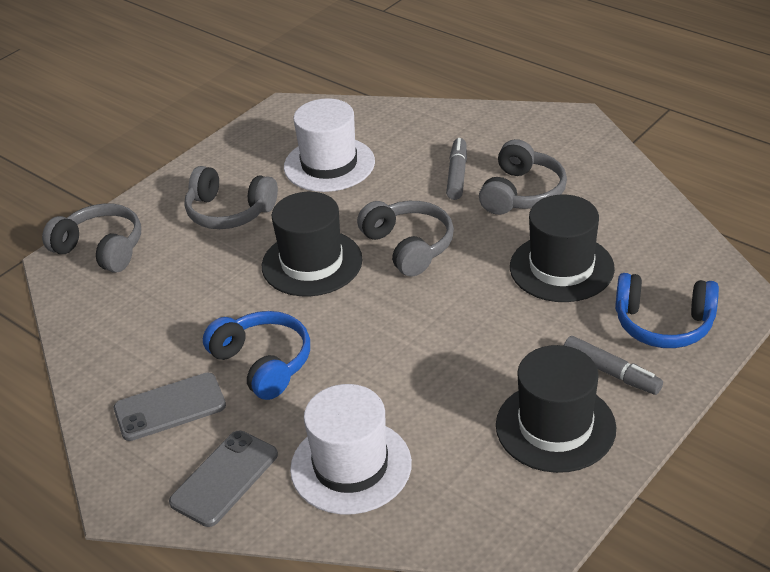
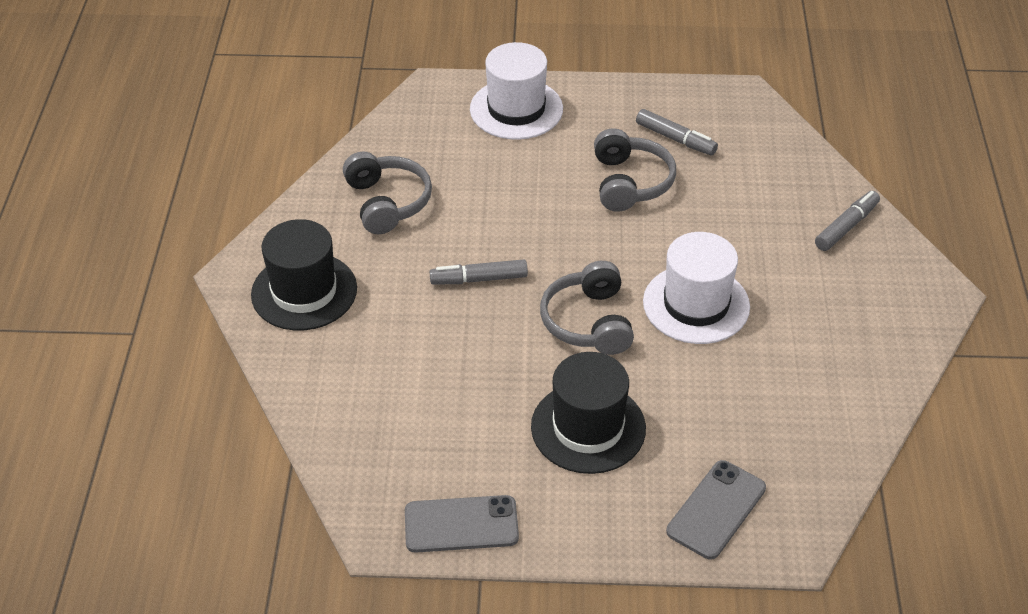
black hat: [262,192,363,296] [496,345,616,473] [510,195,615,302] = 3 -> [251,219,357,330] [531,352,646,474] = 2
blue headphones: [203,311,310,400] [615,273,719,348] = 2 -> none = 0
grey headphones: [42,203,141,273] [184,166,278,229] [357,201,454,277] [479,139,567,215] = 4 -> [343,152,432,234] [540,261,634,355] [594,128,676,212] = 3
grey marker: [446,138,467,200] [564,336,663,395] = 2 -> [430,259,528,285] [636,109,718,155] [815,191,880,251] = 3

